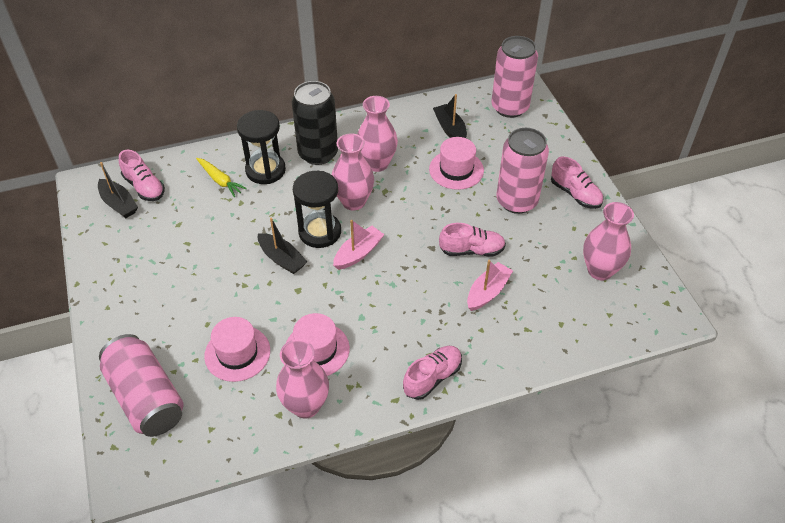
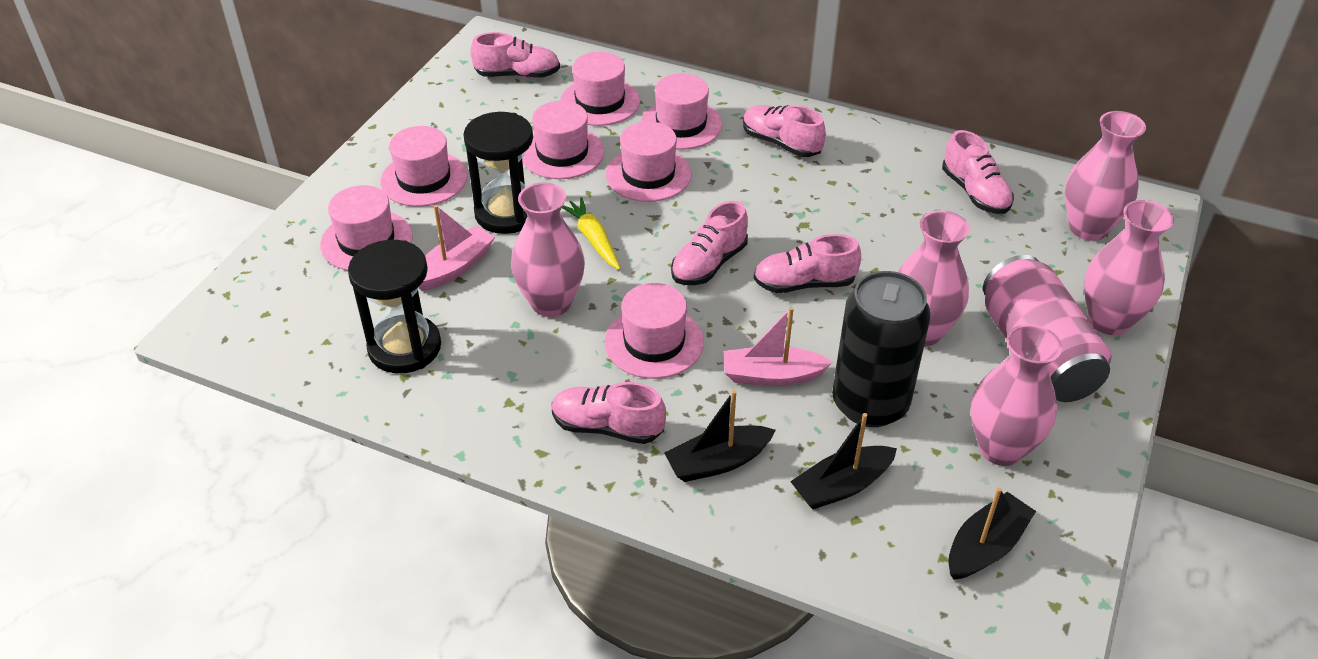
pink can: [99,334,183,437] [491,36,538,118] [496,128,549,214] = 3 -> [983,255,1112,402] = 1
pink hat: [204,317,270,382] [286,313,350,376] [429,137,484,190] = 3 -> [320,185,413,271] [380,126,467,207] [522,101,605,179] [560,52,640,126] [605,283,704,379] [606,121,692,202] [640,74,722,149] = 7
pink shoe: [119,150,165,201] [403,346,462,400] [439,223,506,256] [551,156,603,209] = 4 -> [471,32,560,78] [552,382,666,444] [671,201,748,285] [743,105,826,157] [754,234,861,293] [942,130,1014,214] = 6
pink vase: [276,339,329,419] [332,133,374,211] [357,96,398,172] [583,202,634,281] = 4 -> [511,182,585,317] [898,210,970,347] [971,324,1062,466] [1065,111,1146,241] [1084,200,1174,335] = 5

